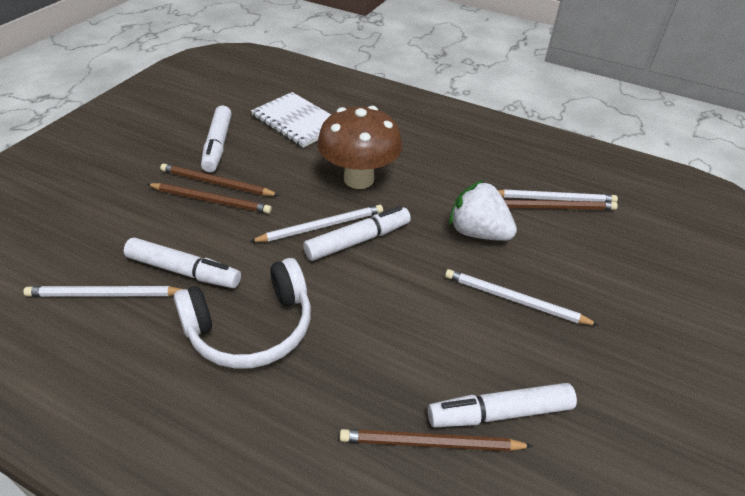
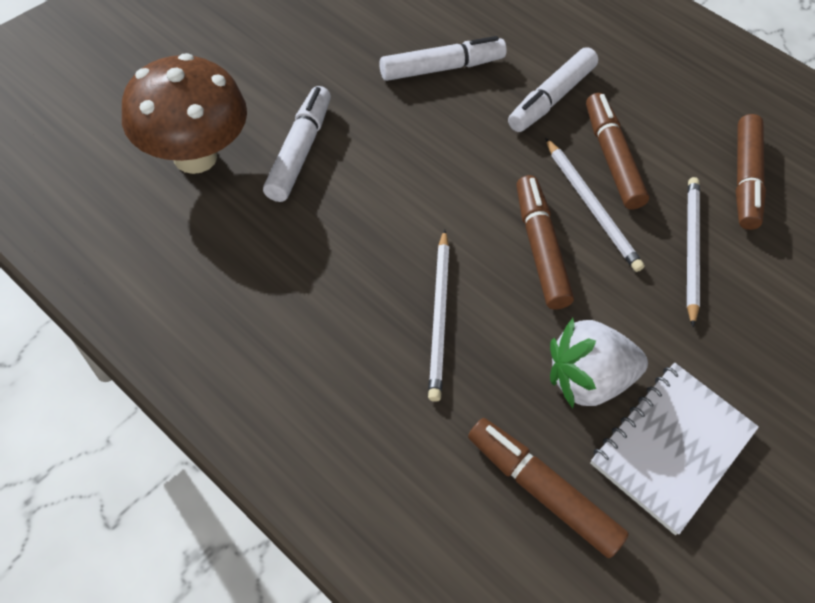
brown marker: none = 0 -> [468,418,629,558] [517,175,574,309] [586,93,649,210] [736,114,766,230] = 4
brown pencil: [147,183,272,214] [160,163,279,196] [340,429,533,451] [504,200,618,210] = 4 -> none = 0
white headphones: [174,258,311,369] = 1 -> none = 0
white marker: [124,238,241,288] [201,105,232,172] [303,206,411,261] [428,383,577,428] = 4 -> [263,86,331,202] [379,36,507,81] [508,47,598,132] = 3
white pencil: [23,286,182,297] [250,205,383,242] [445,269,598,325] [498,189,618,202] = 4 -> [428,229,449,402] [545,138,645,272] [687,177,700,327] = 3

